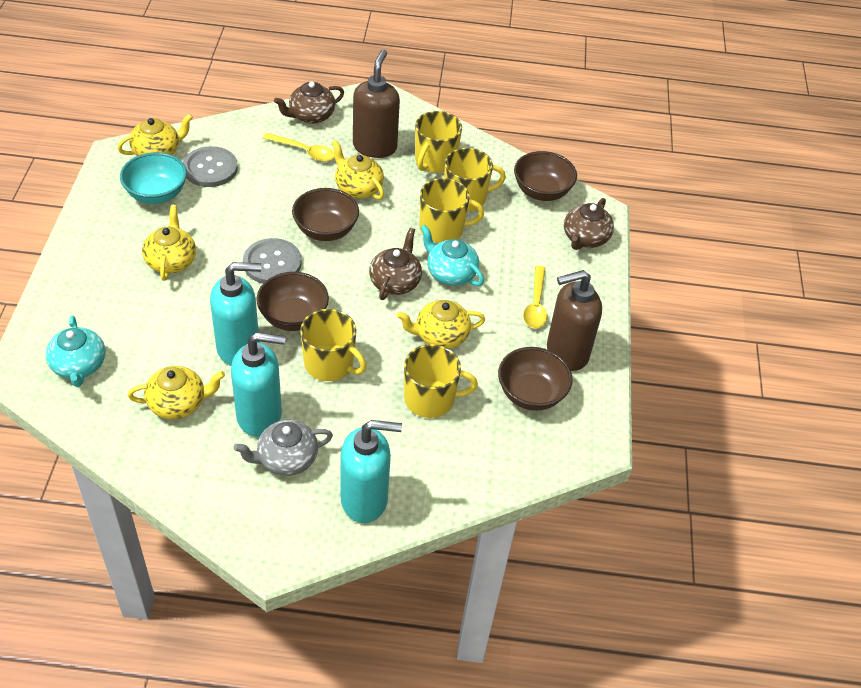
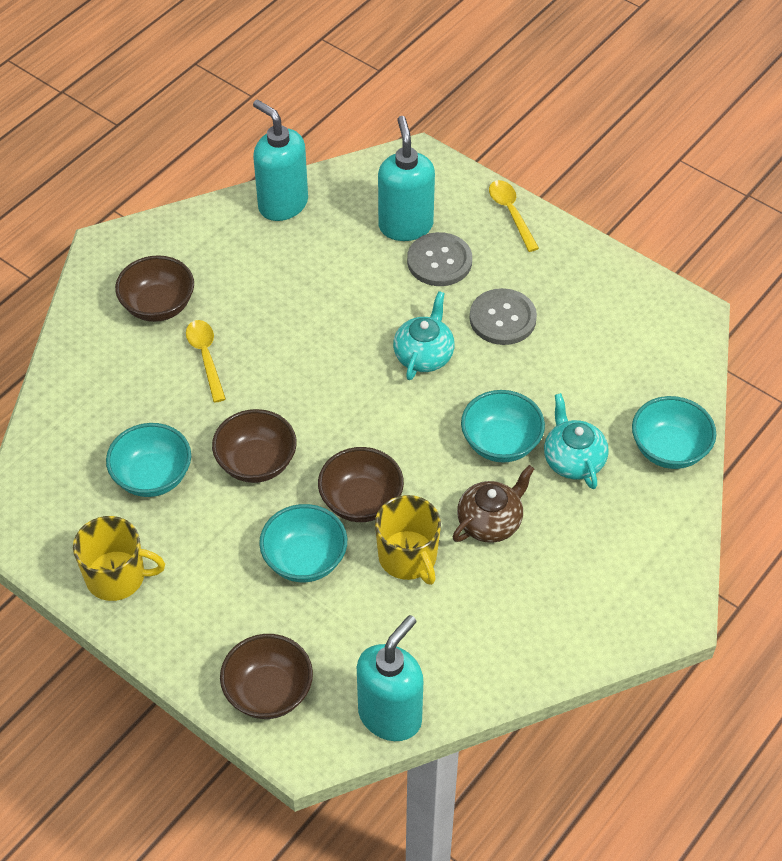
brown soap dispenser: [353,49,400,158] [547,270,602,371] = 2 -> none = 0
brown teapot: [274,81,344,124] [369,228,422,300] [564,198,614,250] = 3 -> [453,465,534,543] = 1
grey teapot: [233,420,333,476] = 1 -> none = 0
turquoise bowl: [120,152,187,204] = 1 -> [106,423,191,497] [259,504,347,582] [461,390,545,463] [632,396,716,469] = 4
yellow mug: [300,309,367,381] [404,344,478,418] [415,111,462,173] [420,178,484,243] [444,148,506,211] = 5 -> [73,516,165,601] [375,495,441,585] = 2
yellow teapot: [117,114,193,156] [128,366,225,419] [142,205,196,281] [332,140,384,200] [397,300,485,349] = 5 -> none = 0

